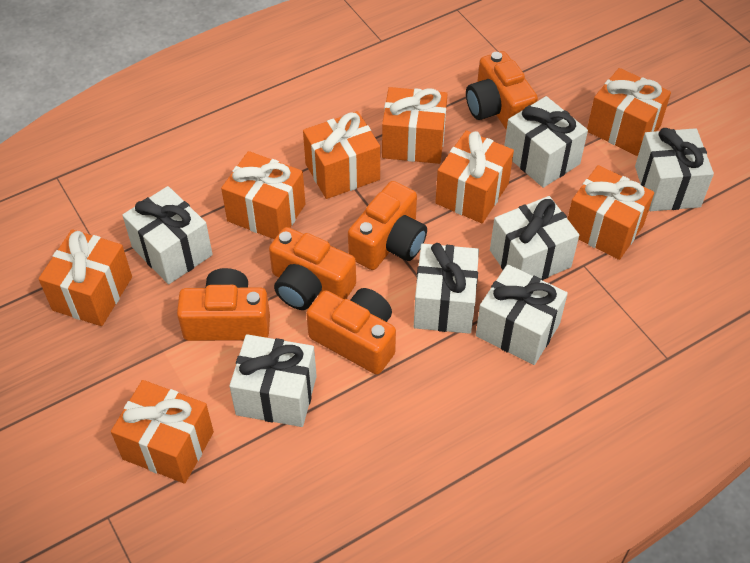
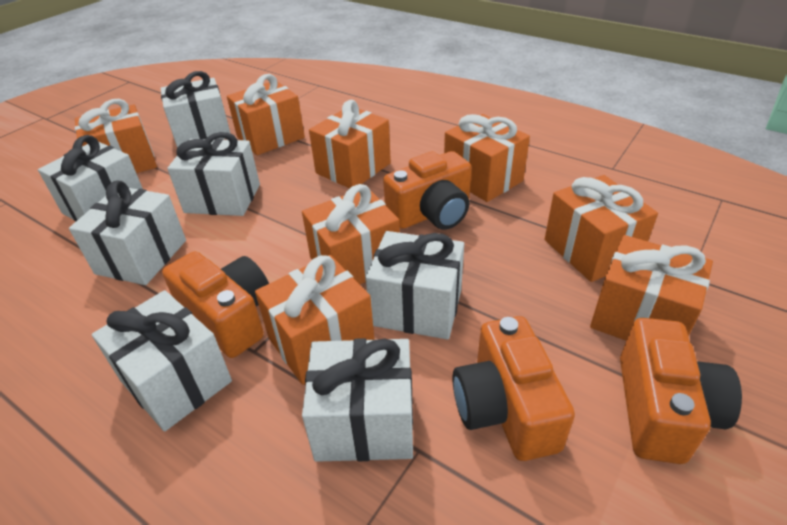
orange camera: [177,268,270,341] [269,227,356,310] [306,288,396,375] [348,181,427,270] [466,51,538,130] = 5 -> [162,251,269,358] [383,151,471,230] [453,316,575,461] [620,318,742,464] = 4

